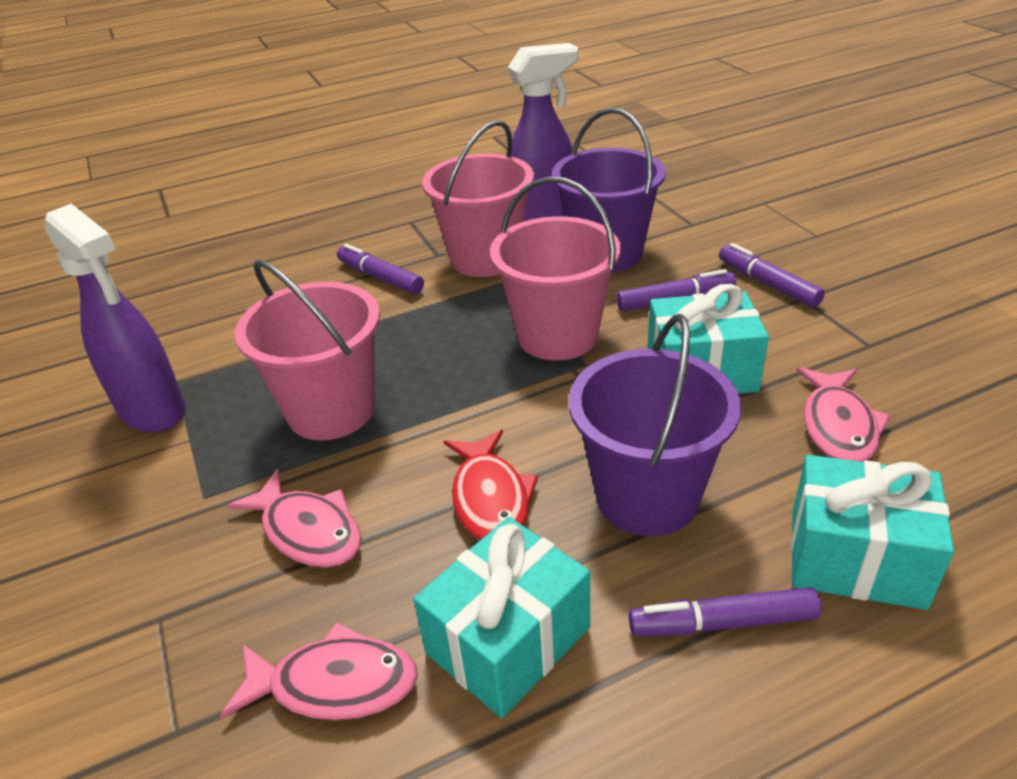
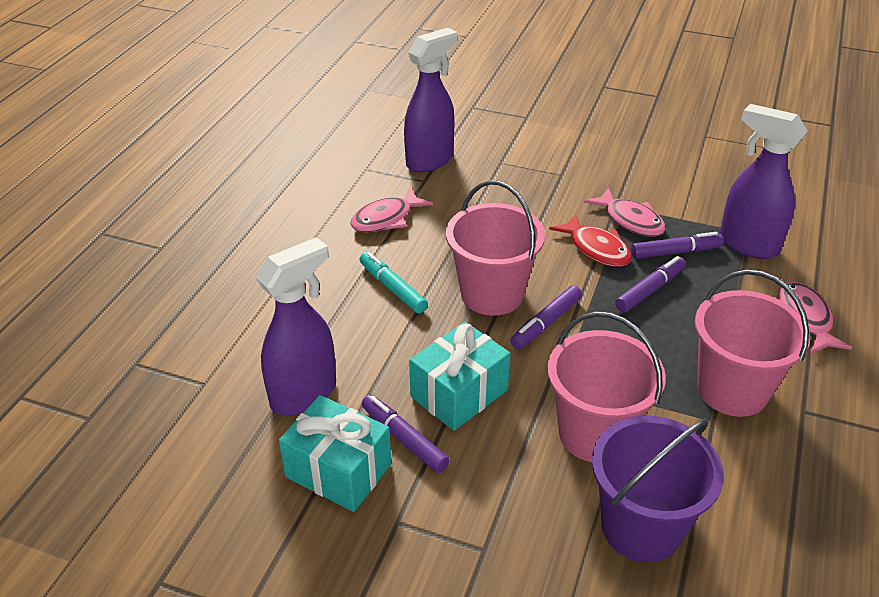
purple bucket: [552,108,666,272] [569,314,741,536] = 2 -> [592,416,724,562] = 1
purple spray bottle: [45,204,185,432] [508,43,578,221] = 2 -> [255,237,336,415] [404,28,458,172] [720,104,808,259] = 3
turquoise gift: [413,517,590,718] [647,284,769,394] [791,455,954,610] = 3 -> [279,395,391,512] [409,322,511,431] = 2
turquoise marker: none = 0 -> [360,252,428,313] = 1

